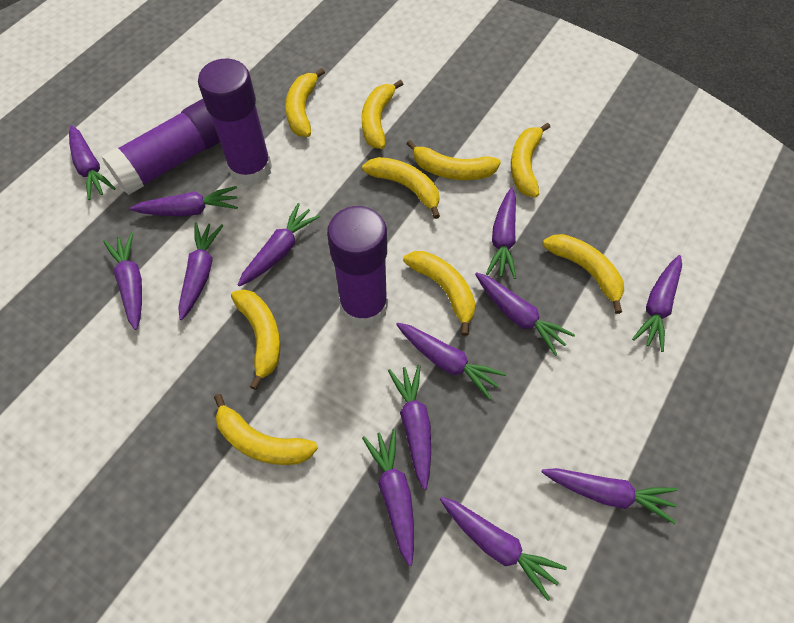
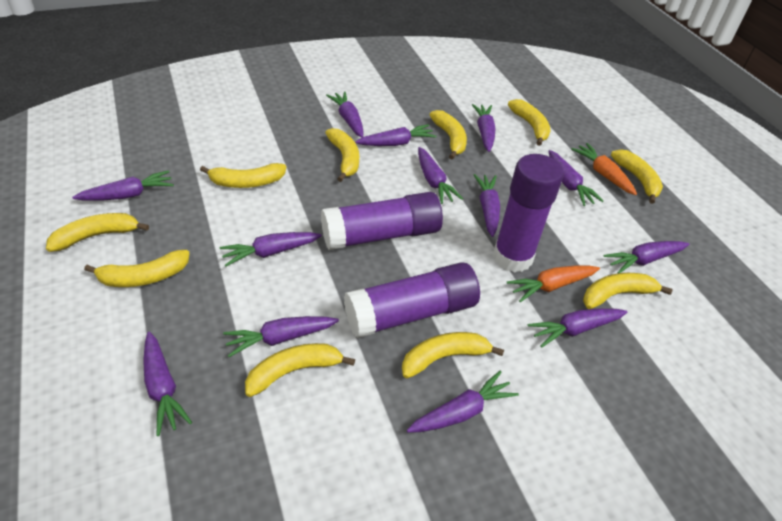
orange carrot: none = 0 -> [507,266,600,302] [571,143,637,195] = 2
yellow banana: [214,394,318,465] [231,289,280,390] [285,68,325,137] [361,80,403,149] [362,157,440,219] [403,251,475,336] [407,140,501,180] [511,123,550,198] [542,234,624,314] = 9 -> [46,213,149,252] [84,250,190,287] [200,163,286,188] [245,343,355,397] [325,128,359,182] [402,332,504,378] [429,110,467,160] [508,99,551,146] [583,273,673,309] [611,149,663,204] = 10

